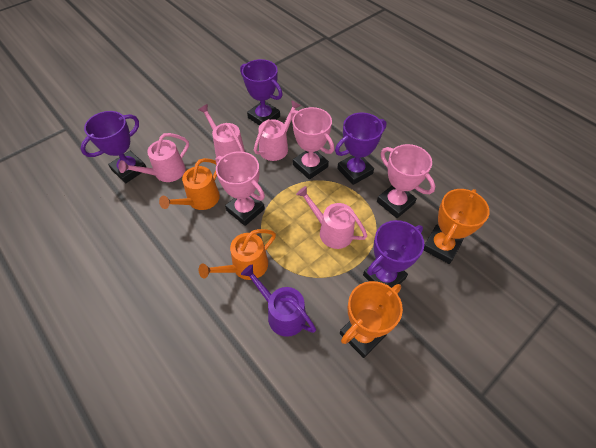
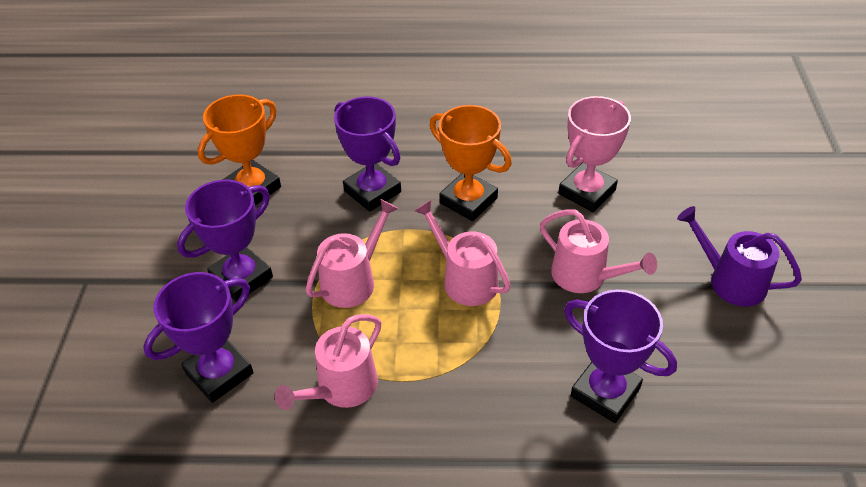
orange watering can: [159,158,220,210] [199,229,276,280] = 2 -> none = 0
pink trophy: [216,151,265,226] [291,107,334,180] [377,144,435,218] = 3 -> [558,96,631,212] = 1

